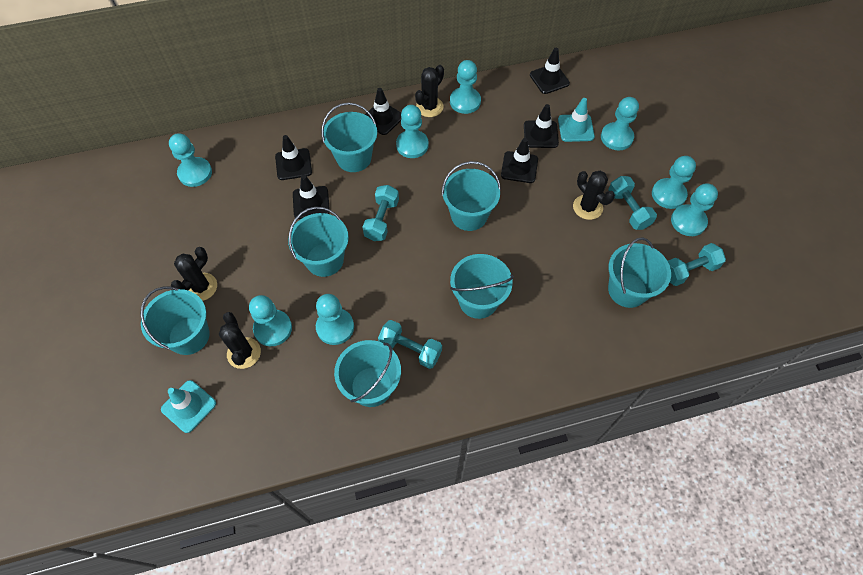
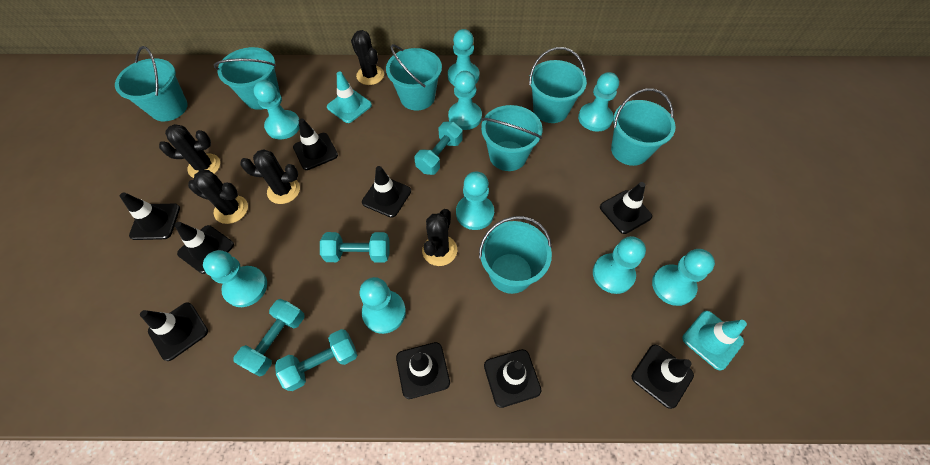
black cactus: [171,247,217,301] [219,312,261,369] [415,65,444,117] [573,171,615,220] = 4 -> [159,124,220,178] [188,170,248,224] [240,149,300,204] [351,30,384,85] [422,209,457,266] = 5
black traffic cone: [275,135,312,180] [293,175,330,219] [365,88,402,135] [501,138,538,183] [524,104,559,148] [530,48,570,94] = 6 -> [120,193,180,240] [140,302,208,361] [175,222,234,274] [293,118,338,170] [362,166,411,218] [396,342,450,399] [484,349,541,408] [600,182,652,234] [632,345,694,409] = 9
turquoise pawn: [169,133,212,187] [249,295,292,346] [316,294,354,345] [396,105,429,158] [450,60,481,114] [601,97,639,150] [652,156,696,209] [671,184,718,236] = 8 -> [203,250,267,307] [254,80,299,139] [360,277,406,334] [448,29,479,86] [448,71,482,130] [456,172,494,230] [578,72,619,132] [593,236,646,294] [652,249,715,306] = 9

